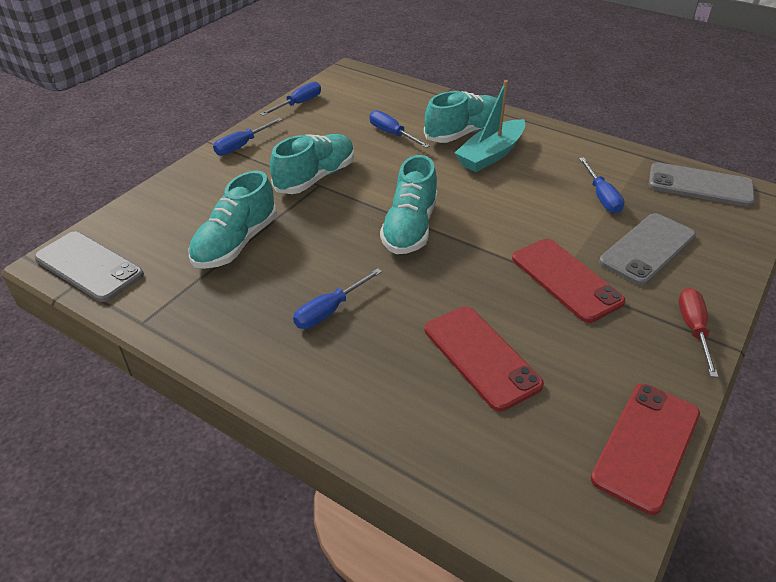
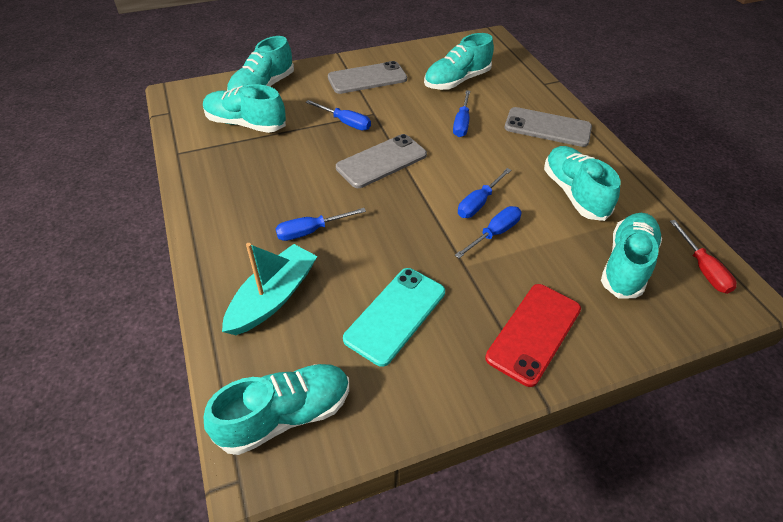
red phone: [425,306,544,411] [512,239,625,323] [591,384,700,515] = 3 -> [485,284,581,387] = 1
turquoise phone: none = 0 -> [343,268,445,367] = 1
turquoise shoe: [188,171,277,269] [270,134,354,194] [380,155,438,254] [424,91,497,143] = 4 -> [203,84,286,133] [204,364,349,455] [227,36,294,91] [424,33,494,90] [544,146,620,221] [601,213,662,298] = 6

